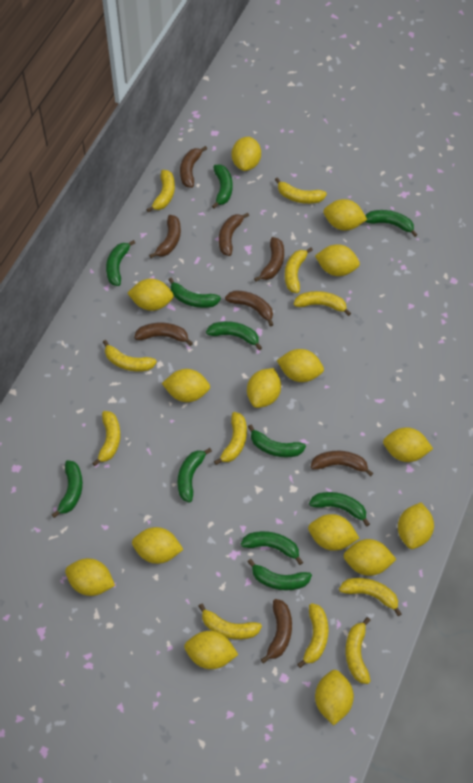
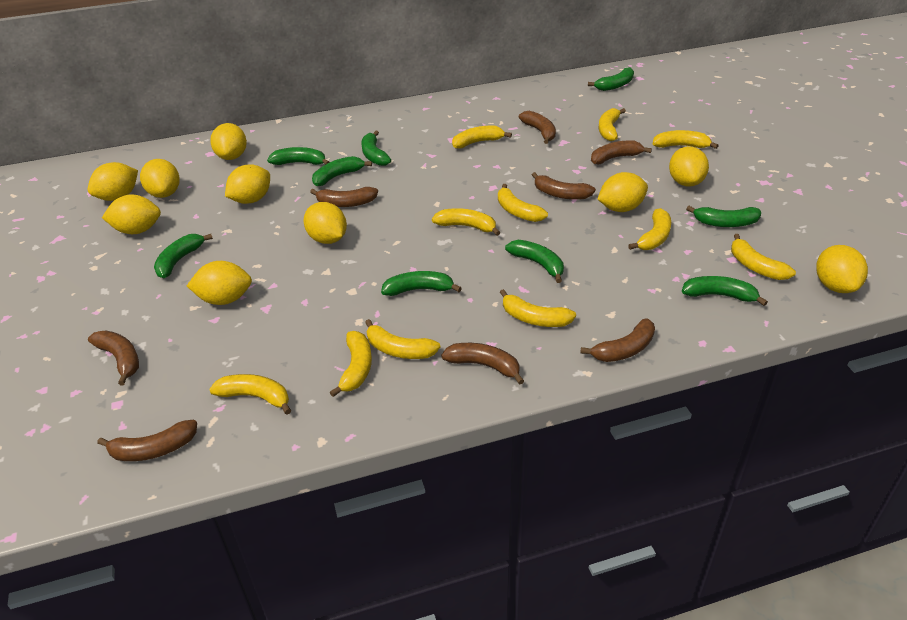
green banana: [52,460,83,518] [106,240,135,286] [168,278,221,308] [178,448,212,502] [206,321,262,350] [212,165,232,209] [241,531,303,565] [248,425,306,457] [248,559,312,590] [309,492,370,526] [365,210,417,237] = 11 -> [154,234,213,278] [267,147,330,165] [312,156,372,186] [361,131,391,166] [381,271,462,296] [505,240,564,283] [588,67,634,91] [682,276,768,306] [686,206,761,227] = 9
yellow lemon: [65,558,115,596] [127,279,174,311] [132,527,184,564] [162,369,210,402] [184,631,238,669] [232,137,261,171] [247,368,281,408] [277,349,324,382] [308,514,359,551] [315,244,360,276] [315,670,354,726] [323,199,367,231] [343,539,396,576] [383,427,433,462] [398,502,434,549] = 15 -> [88,162,138,201] [102,194,161,234] [140,159,180,198] [187,261,252,305] [210,123,247,160] [225,164,270,204] [303,202,347,244] [598,172,648,212] [669,146,709,187] [816,245,868,293] = 10

